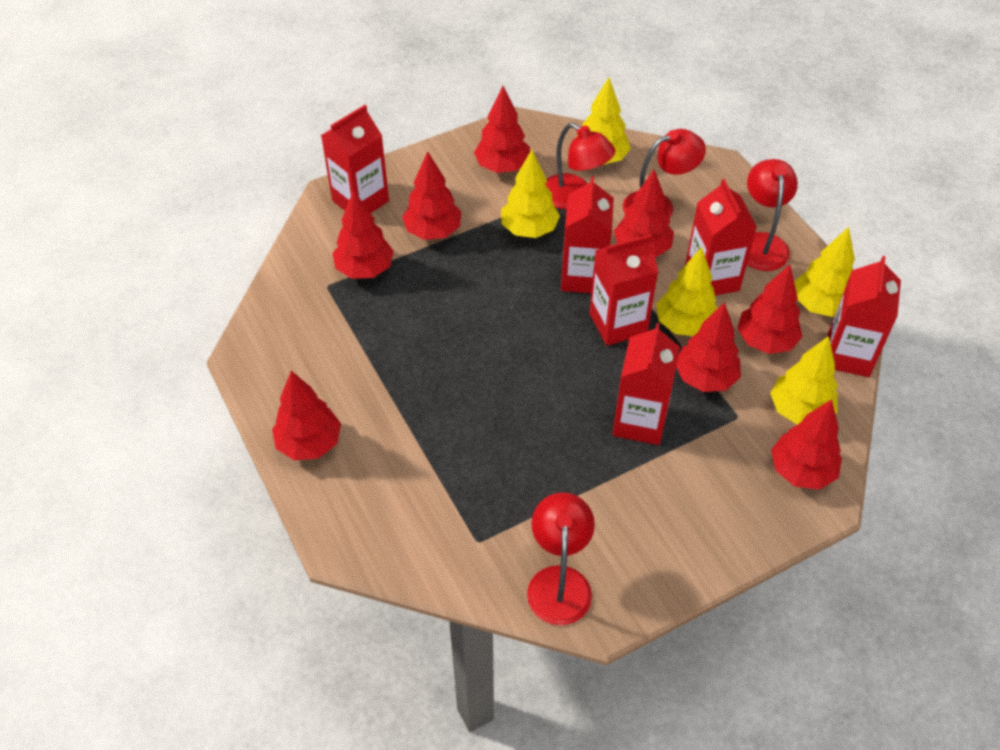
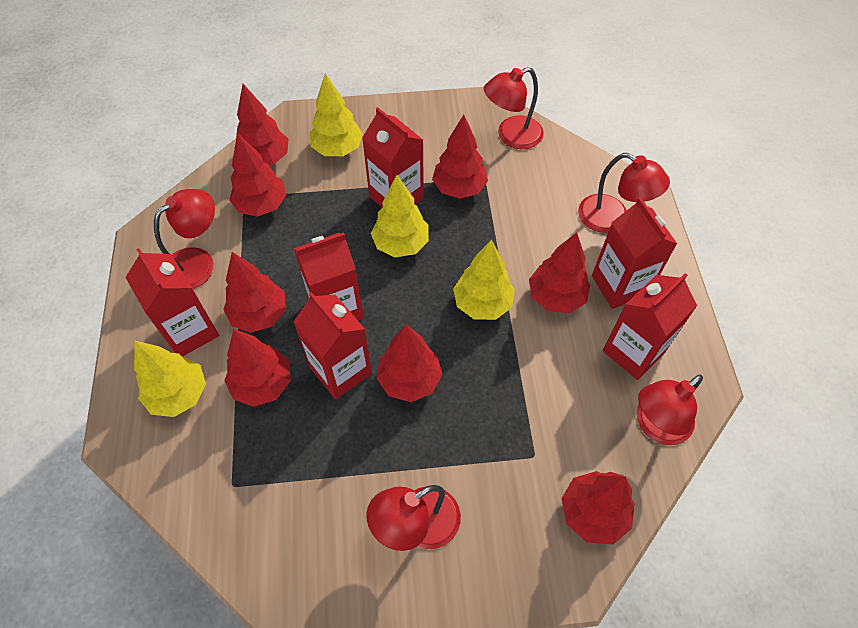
red lamp: [527,492,595,625] [546,123,615,209] [623,129,706,219] [747,159,798,271] = 4 -> [154,189,215,289] [367,485,461,551] [484,67,544,149] [578,153,670,233] [637,374,703,445] = 5
yellow tree: [501,150,560,238] [577,77,631,165] [656,247,718,336] [770,336,838,425] [794,227,855,317] = 5 -> [134,341,206,417] [310,73,363,156] [371,175,429,257] [453,240,515,320] = 4

